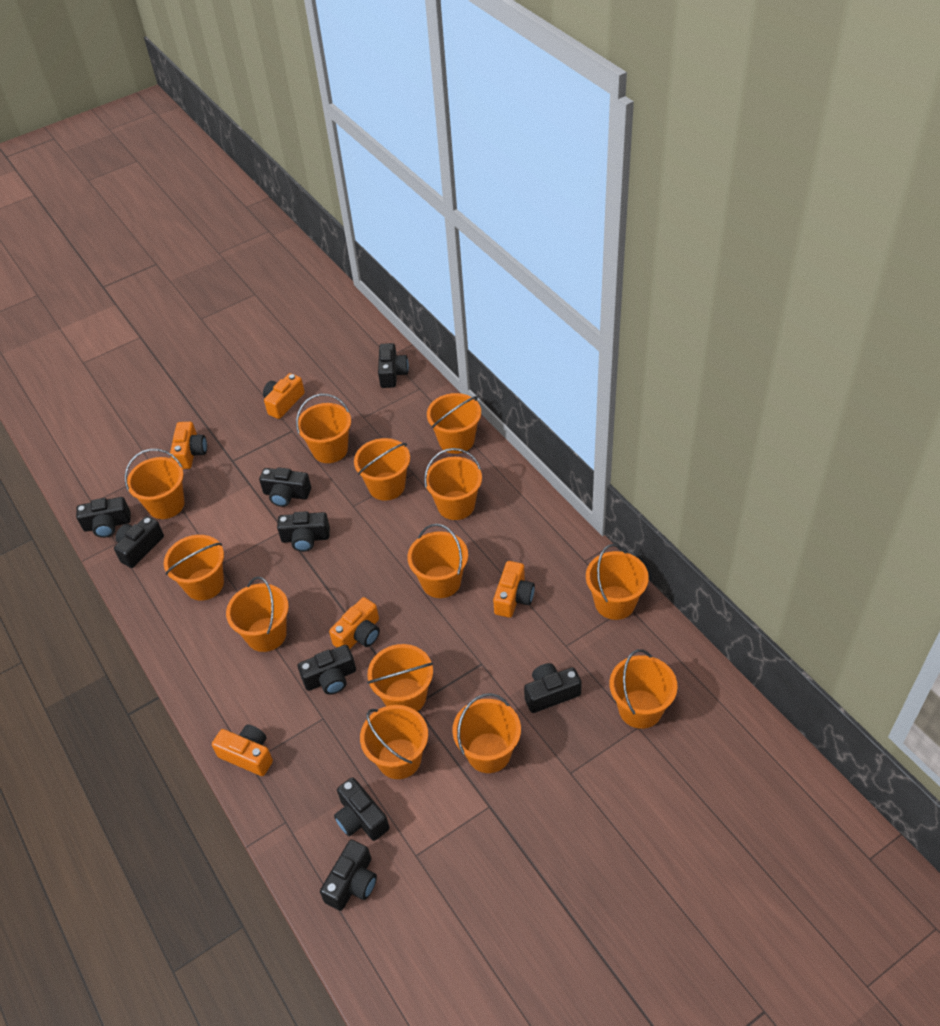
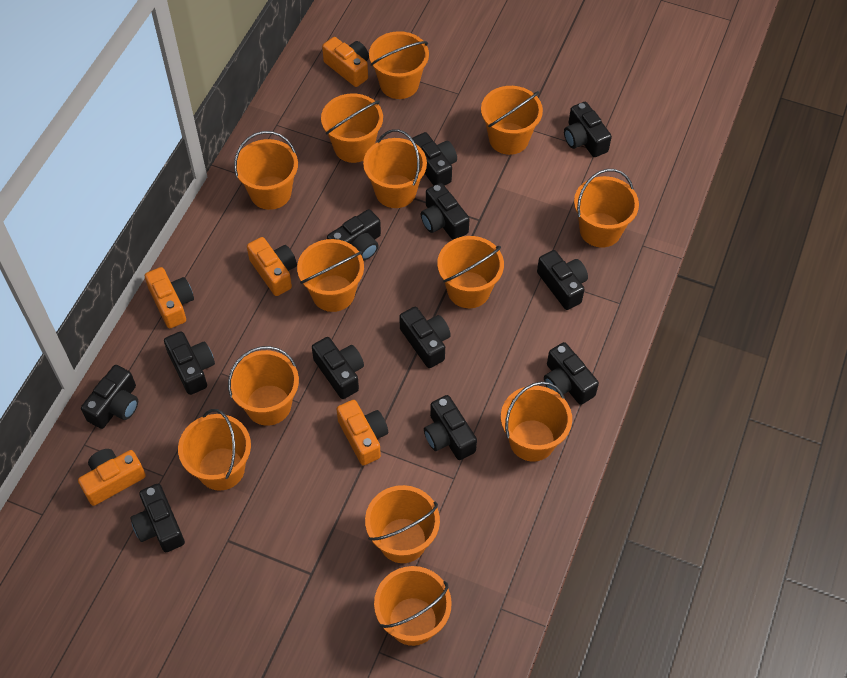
black camera: [76,497,131,538] [114,516,164,568] [259,467,311,507] [277,511,330,552] [297,645,356,694] [320,840,377,911] [334,777,389,841] [378,343,409,388] [524,663,582,713] = 9 -> [81,365,138,429] [130,484,185,552] [164,331,215,395] [312,337,364,399] [327,209,381,261] [399,307,451,368] [412,132,457,186] [421,183,470,240] [424,395,477,460] [537,250,588,310] [544,342,599,405] [564,102,612,157] = 12

